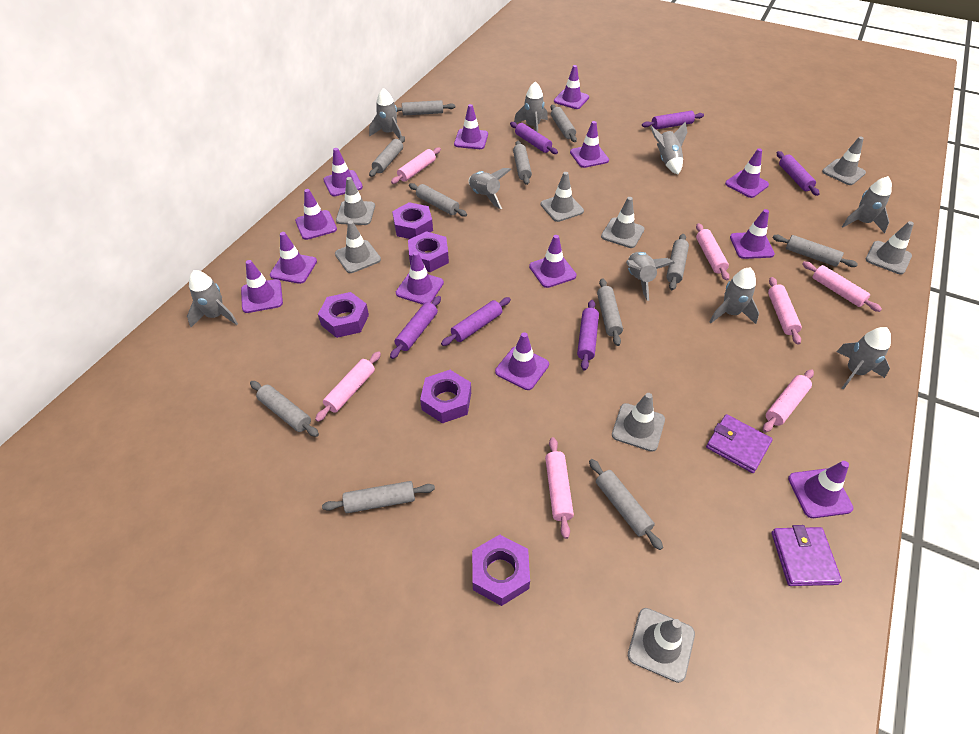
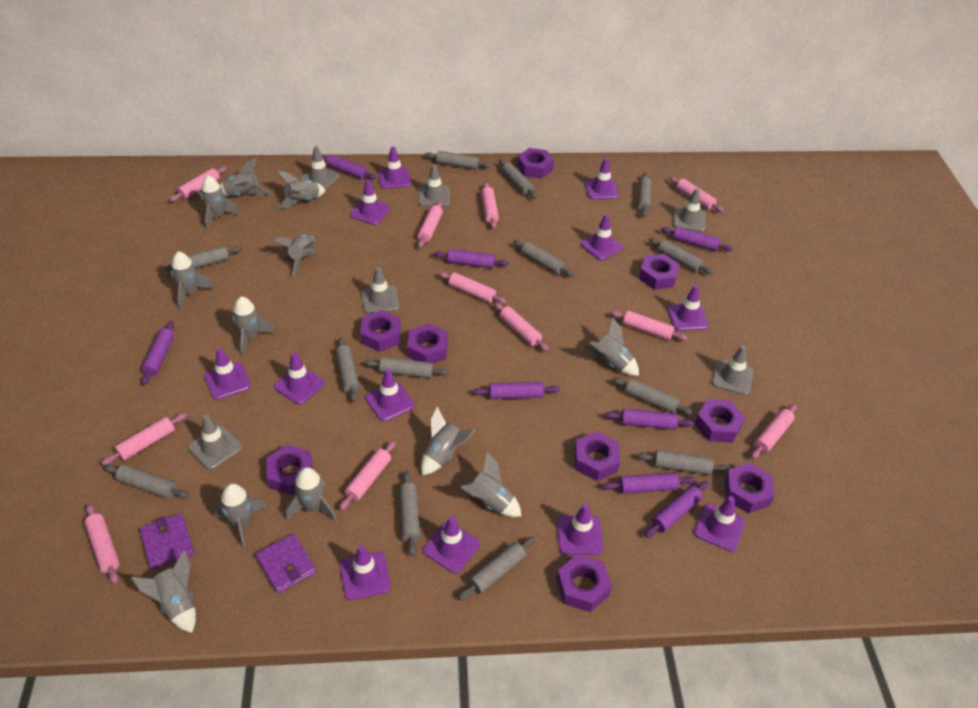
grey rocket: [187,270,238,327] [369,88,402,138] [469,168,511,209] [514,82,548,132] [626,252,674,301] [650,122,687,174] [710,267,759,324] [836,327,891,389] [842,176,892,233] = 9 -> [131,550,196,633] [171,251,214,309] [201,175,240,230] [214,483,266,549] [220,158,270,197] [232,296,275,356] [274,234,316,276] [276,171,326,209] [285,467,336,521] [421,406,475,476] [459,452,522,517] [585,318,639,376] = 12
grey rolling pin: [250,381,319,437] [322,481,435,513] [369,136,405,177] [397,100,455,116] [409,183,467,217] [513,141,532,185] [551,105,577,142] [589,459,663,550] [597,278,623,346] [666,234,689,290] [773,235,858,267] = 11 -> [104,464,189,499] [165,246,242,271] [336,338,359,402] [364,357,449,378] [399,471,420,556] [425,151,491,170] [458,537,535,600] [499,160,537,199] [513,240,574,277] [612,377,693,415] [637,450,730,475] [638,173,652,217] [649,238,713,275] = 13
grey traffic cone: [335,220,381,273] [336,177,375,225] [541,172,584,222] [601,197,645,248] [612,393,665,452] [628,608,695,683] [822,136,866,185] [865,221,914,274] = 8 -> [188,415,242,470] [300,146,340,190] [361,267,400,314] [418,164,450,206] [673,188,706,232] [712,345,754,395] = 6
pink rolling pin: [315,351,381,422] [391,147,441,184] [545,437,574,539] [696,223,729,281] [763,369,814,432] [768,277,802,345] [802,261,882,312] = 7 -> [84,504,120,584] [101,413,187,465] [169,166,227,202] [339,441,396,510] [418,201,443,247] [439,272,507,304] [481,182,499,229] [494,302,549,351] [610,310,688,341] [669,176,724,212] [751,404,797,459] = 11
purple nut: [318,292,369,338] [392,202,433,239] [408,231,449,272] [420,370,471,423] [472,535,530,606] = 5 -> [266,445,313,496] [360,310,401,352] [407,323,448,363] [517,148,554,178] [556,554,612,612] [575,431,620,481] [639,254,680,290] [695,399,745,443] [725,463,774,514] = 9
purple rolling pin: [390,296,441,359] [441,297,511,346] [510,122,558,154] [577,300,599,370] [642,111,704,129] [777,151,820,196] = 6 -> [141,321,174,385] [321,154,376,179] [434,249,509,268] [473,382,559,399] [603,472,695,494] [605,408,694,430] [645,481,708,538] [661,227,733,252] = 8
purple traffic cone: [241,260,283,313] [270,232,317,284] [295,189,337,240] [323,148,363,196] [396,252,444,305] [454,104,488,149] [495,332,549,390] [529,235,577,288] [554,65,589,109] [570,121,609,168] [725,148,769,198] [730,209,775,259] [788,461,853,518] = 13 -> [204,348,251,400] [274,352,325,405] [340,545,391,600] [350,180,390,225] [365,369,415,422] [378,147,411,189] [423,516,480,573] [557,504,603,555] [580,214,623,260] [585,158,619,199] [667,285,709,331] [694,496,745,552] = 12

